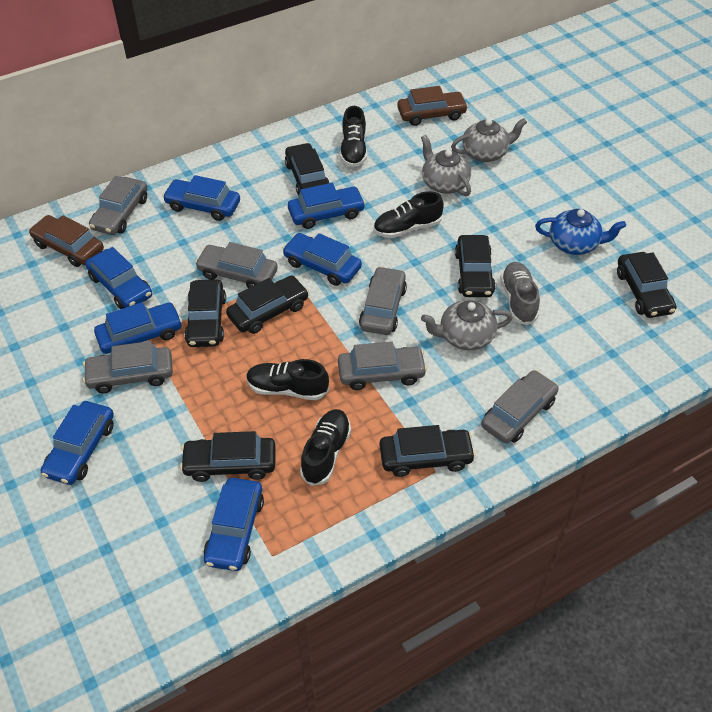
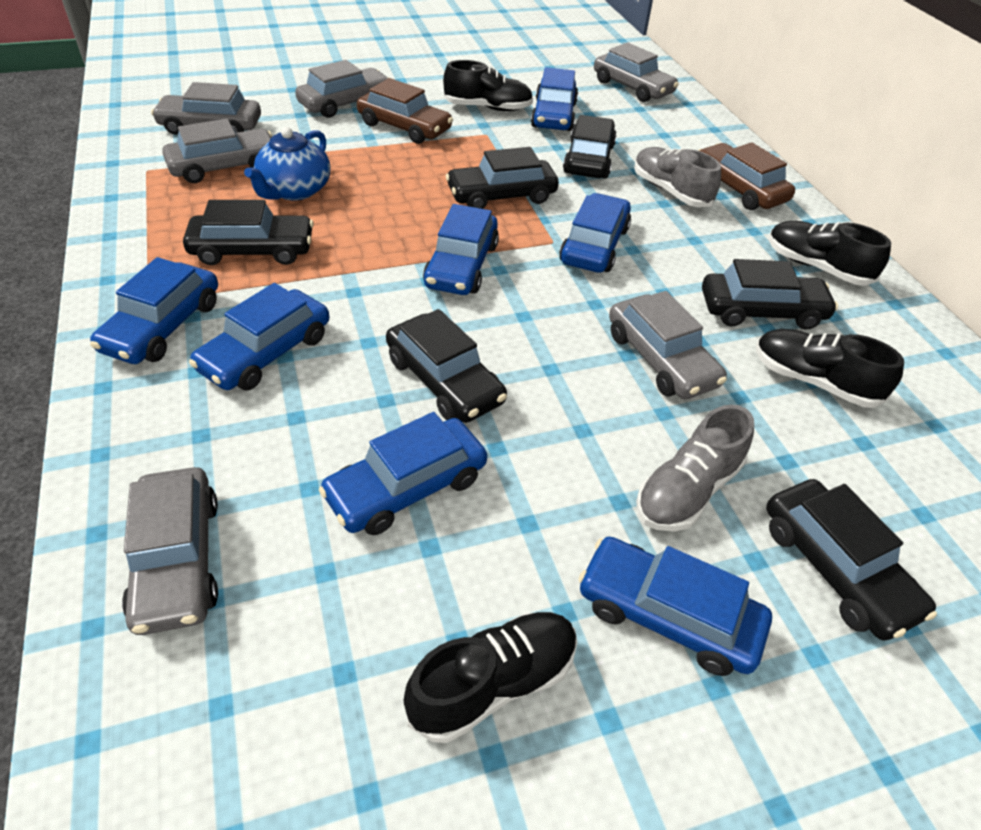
black car: [180,431,276,482] [184,280,226,347] [226,275,309,334] [285,143,330,196] [379,425,476,477] [455,235,496,297] [617,252,676,318] = 7 -> [183,200,314,265] [386,309,507,423] [446,147,559,209] [563,115,617,179] [702,259,838,330] [766,479,937,641] = 6
grey shoe: [500,262,540,325] = 1 -> [634,147,721,207] [636,404,754,531] = 2
grey teapot: [421,135,471,196] [421,300,512,350] [451,118,527,162] = 3 -> none = 0

